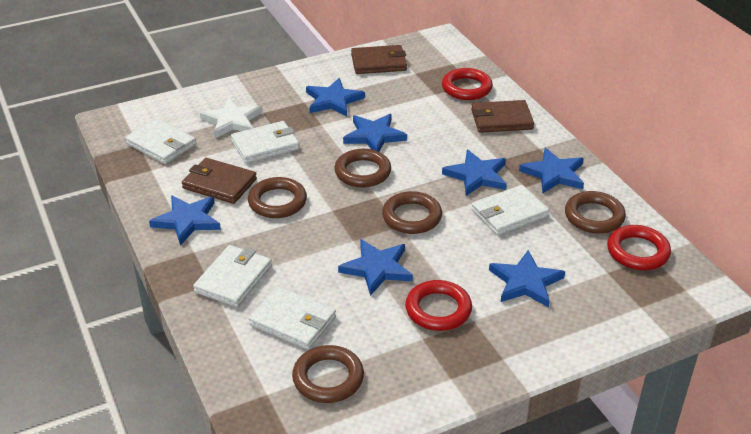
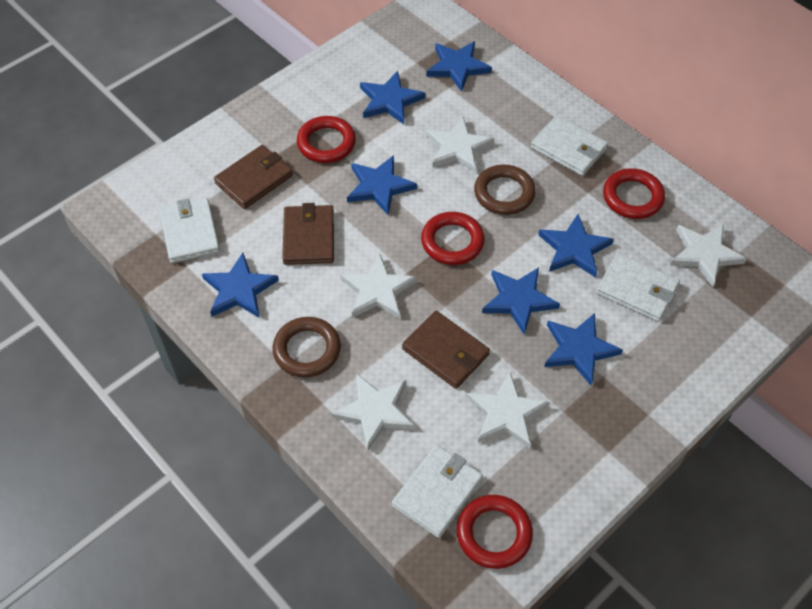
brown ring: [248,177,307,218] [292,345,364,403] [334,149,391,187] [382,191,442,234] [565,191,626,234] = 5 -> [273,317,341,377] [474,165,536,215] = 2
red ring: [405,280,472,331] [442,68,493,100] [607,225,671,270] = 3 -> [297,116,356,163] [421,212,485,265] [457,495,533,569] [603,168,665,219] = 4
white star: [200,98,262,138] = 1 -> [332,373,414,450] [340,254,417,319] [425,117,494,173] [466,372,549,448] [670,224,747,287] = 5
white wallet: [125,118,196,164] [193,245,272,307] [231,121,300,163] [249,286,336,350] [471,185,549,235] = 5 -> [159,198,220,263] [392,445,483,538] [531,115,608,176] [596,253,680,322] = 4

